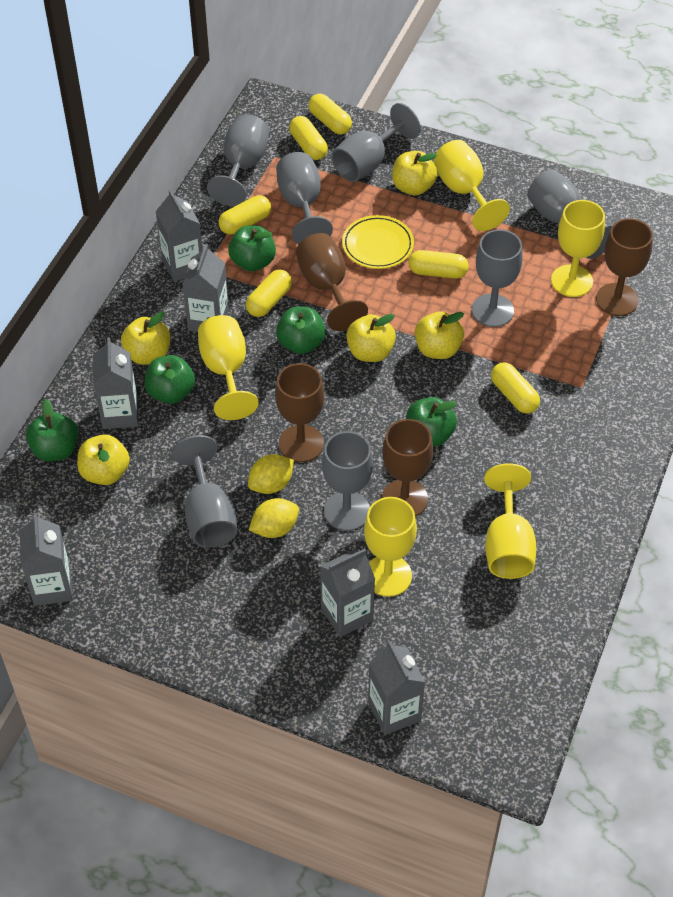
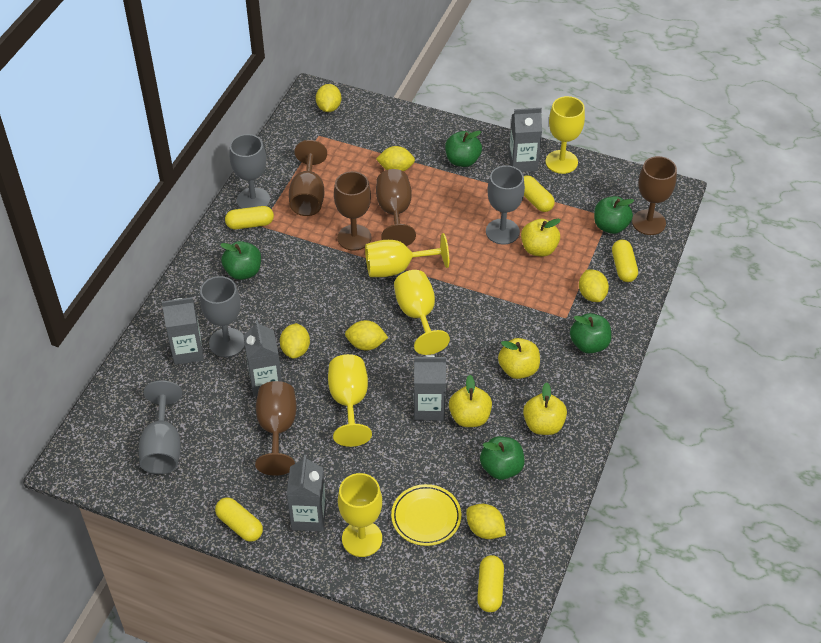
brown goblet: [275,363,325,462] [296,233,368,331] [382,419,433,516] [596,219,653,316] = 4 -> [255,381,296,476] [289,140,327,216] [334,171,371,251] [376,169,416,246] [632,156,677,235] = 5
grey carton: [19,513,73,606] [93,337,138,429] [155,189,203,282] [182,244,229,332] [320,549,375,637] [368,641,425,735] = 6 -> [162,297,204,365] [243,320,282,397] [287,455,326,531] [414,355,446,421] [509,108,542,172] = 5
grey goblet: [172,435,237,547] [207,114,269,206] [276,152,333,244] [322,431,373,531] [332,103,421,182] [472,229,523,327] [527,170,613,259] = 7 -> [139,380,182,474] [200,276,245,357] [229,134,270,209] [486,165,525,245] = 4
yellow apple: [77,435,130,485] [121,312,170,365] [346,314,396,362] [392,151,438,195] [415,311,464,359] = 5 -> [449,375,492,427] [498,338,540,379] [521,218,561,257] [523,382,567,435] = 4
yellow capsule: [218,195,271,235] [246,269,292,317] [289,116,328,160] [308,94,352,135] [408,250,469,279] [491,362,540,414] = 6 -> [215,497,263,542] [225,206,274,229] [477,555,504,612] [524,175,555,212] [612,240,638,282] = 5
yellow lemon: [248,454,294,494] [249,498,299,538] = 2 -> [280,323,310,359] [316,84,341,112] [345,320,388,350] [376,146,415,171] [466,504,506,539] [579,270,609,302] = 6

